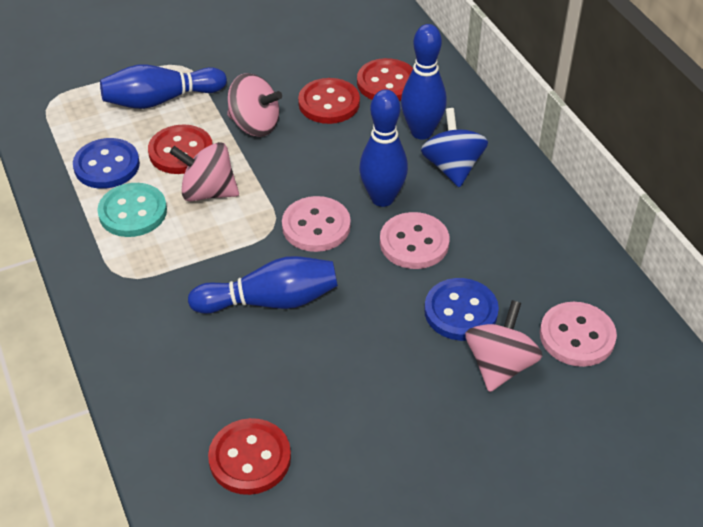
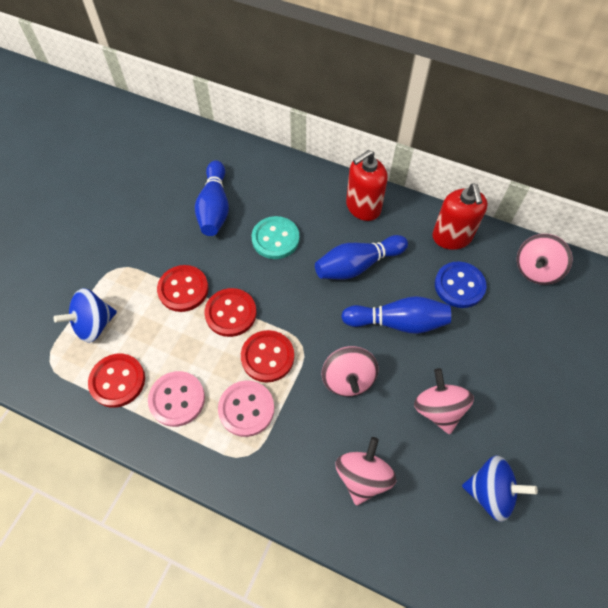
blue bowling pin: [100,65,227,109] [188,256,338,314] [359,89,408,207] [401,24,447,139] = 4 -> [195,160,229,236] [315,235,408,279] [341,296,451,334] = 3
blue button: [73,138,140,189] [424,278,499,341] = 2 -> [435,261,486,308] = 1
blue spinning top: [421,108,488,188] = 1 -> [53,288,117,343] [462,455,538,522] = 2
pink button: [282,196,351,252] [380,212,449,269] [540,302,617,367] = 3 -> [148,371,205,427] [218,380,274,437] = 2
pink spinning top: [169,142,239,202] [227,73,282,137] [465,300,542,392] = 3 -> [322,346,379,397] [336,437,397,505] [414,368,474,434] [517,234,573,285] = 4
red soap dispenser: none = 0 -> [346,150,388,221] [432,183,488,250] = 2

